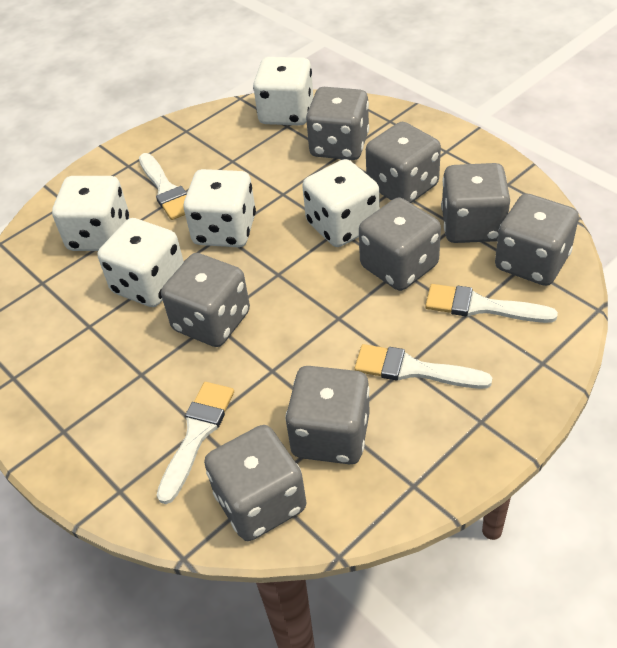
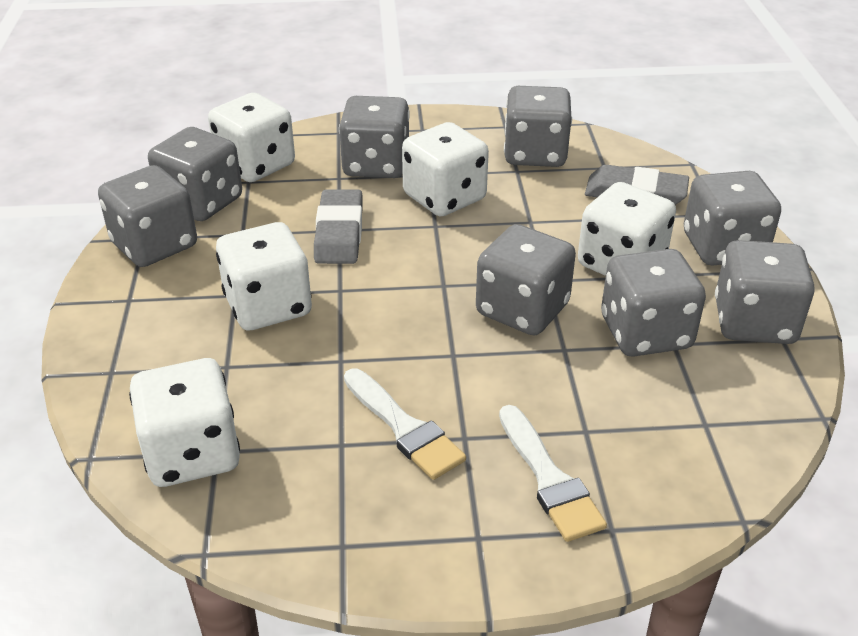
grey eraser: none = 0 -> [314,189,363,264] [585,165,689,205] = 2
white brush: [139,153,187,220] [157,382,234,504] [355,344,492,389] [425,284,558,323] = 4 -> [344,368,466,480] [499,405,607,542] = 2

